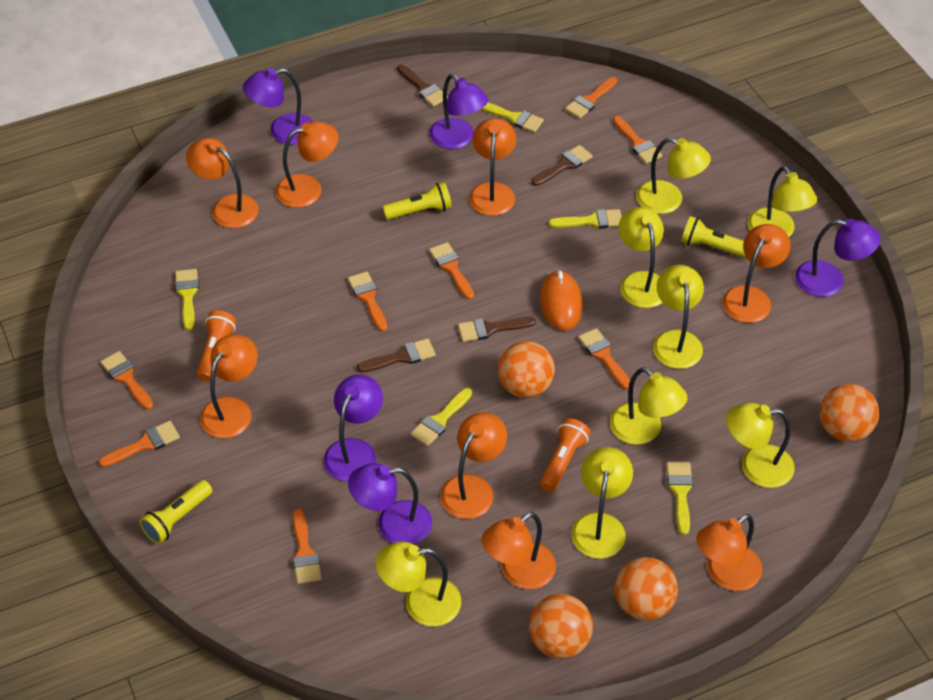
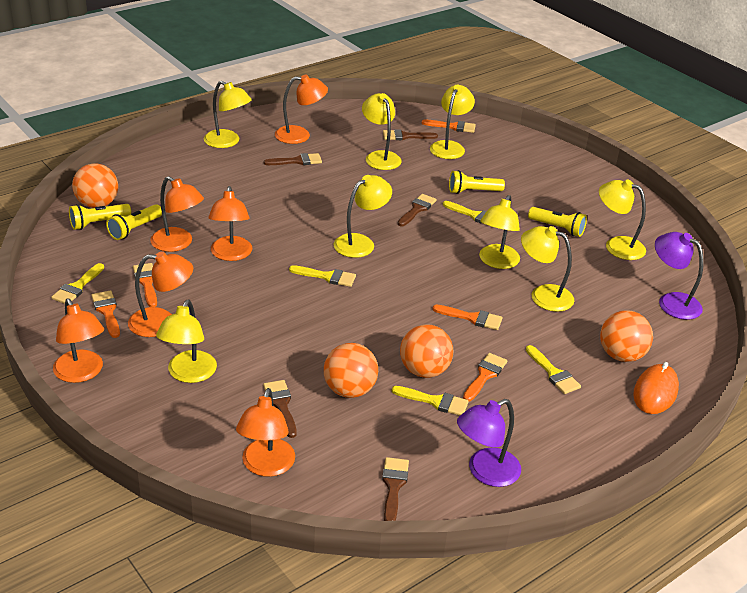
brown brush: [357,338,436,373] [397,64,448,107] [458,317,536,342] [531,145,593,186] = 4 -> [263,380,297,438] [264,153,322,165] [382,457,409,521] [383,129,438,140] [398,194,437,226] = 5
orange brush: [99,421,180,467] [100,351,153,409] [293,509,322,584] [348,271,387,331] [429,242,474,299] [565,77,617,119] [578,328,630,389] [613,116,662,164] = 8 -> [91,290,120,338] [133,263,157,307] [422,120,476,133] [432,305,503,330] [463,353,507,402] = 5
orange flashlight: [197,310,236,382] [540,418,591,492] = 2 -> none = 0
orange lamp: [186,138,259,228] [200,334,258,439] [275,121,338,208] [440,412,507,519] [469,118,516,216] [482,512,556,589] [696,514,763,591] [722,224,791,323] = 8 -> [53,299,104,383] [128,251,193,337] [150,176,204,252] [208,186,252,261] [236,388,295,477] [275,75,328,144] = 6
purple lamp: [243,68,313,145] [324,375,383,482] [348,463,432,545] [429,74,488,149] [795,218,880,297] = 5 -> [457,399,521,487] [655,232,703,320] = 2
yellow flashlight: [139,480,212,544] [383,182,452,220] [681,216,747,258] = 3 -> [69,204,131,230] [106,204,162,240] [449,170,505,194] [528,207,587,237] = 4

